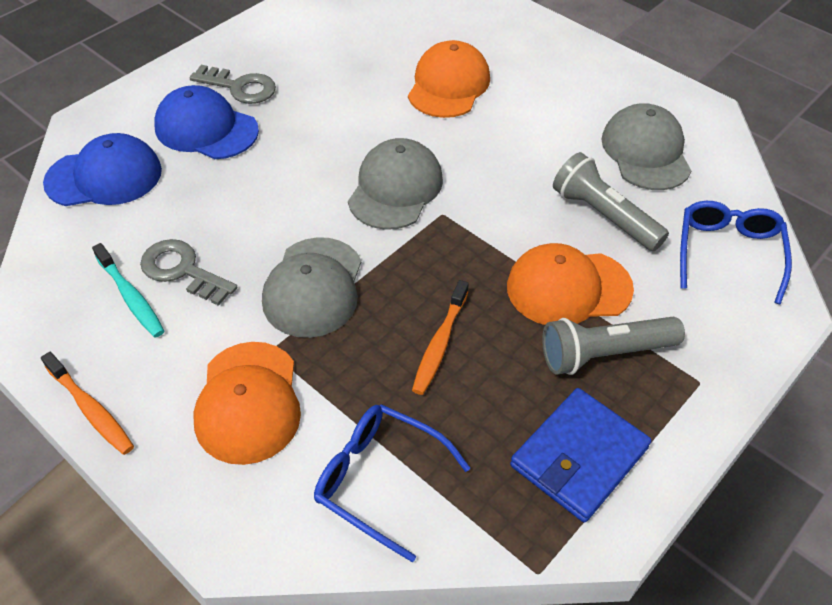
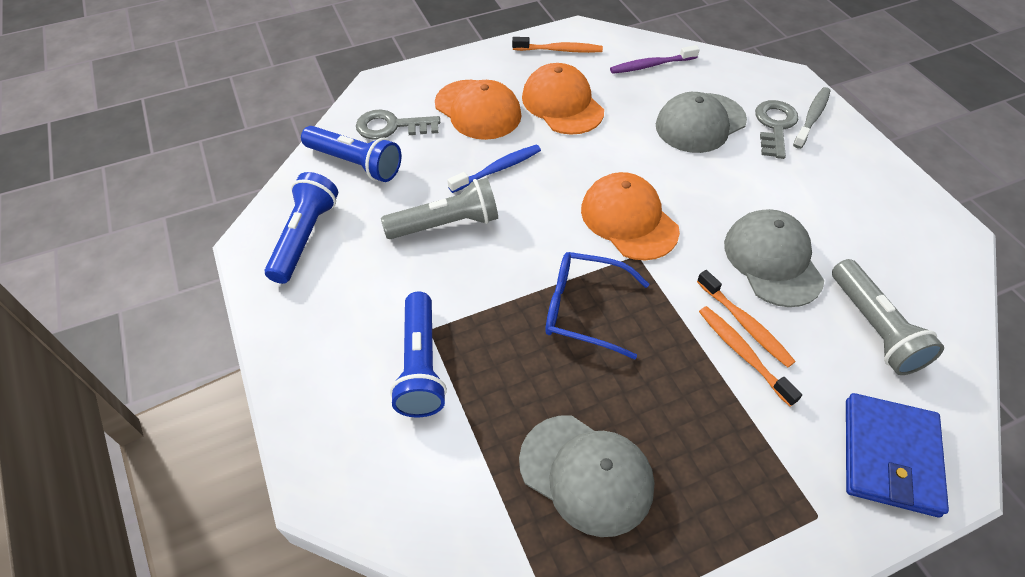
blue cap: [43,133,162,206] [154,85,259,159] = 2 -> none = 0
blue flashlight: none = 0 -> [265,172,338,284] [301,126,401,182] [390,292,447,417] = 3
blue glasses: [314,404,470,562] [680,201,792,304] = 2 -> [545,252,649,359] = 1
blue toothbrush: none = 0 -> [447,145,541,193] = 1
grey toothbrush: none = 0 -> [793,87,830,149] = 1
orange toothbrush: [41,352,134,455] [412,280,469,395] = 2 -> [512,37,603,53] [697,270,796,368] [699,306,802,406] = 3
purple toothbrush: none = 0 -> [610,45,700,74] = 1
turquoise toothbrush: [92,243,164,337] = 1 -> none = 0

